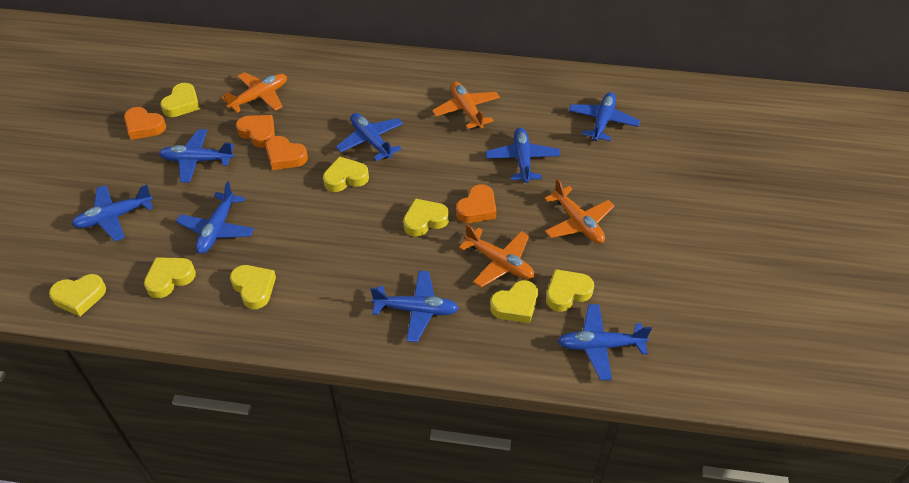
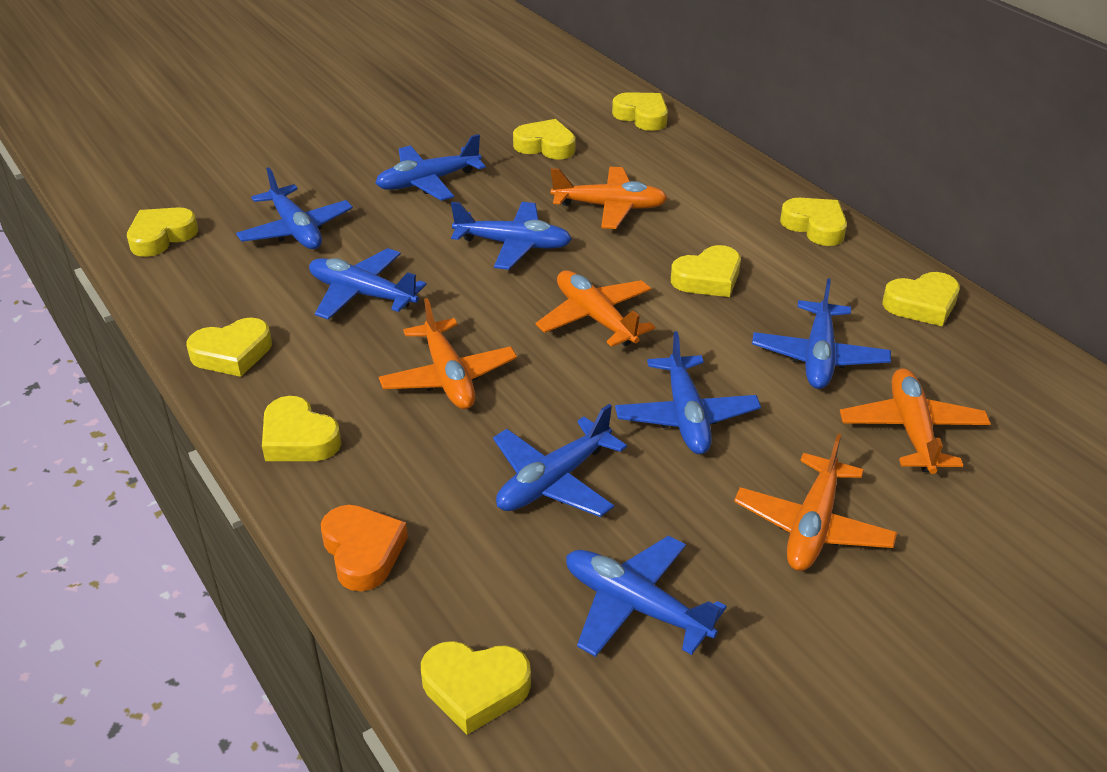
orange heart: [124,107,166,140] [236,115,275,148] [266,136,308,170] [456,184,497,223] = 4 -> [321,505,408,591] = 1
orange plane: [222,72,287,112] [432,81,500,129] [459,224,534,287] [544,178,614,244] = 4 -> [379,298,517,409] [536,270,655,347] [551,167,668,229] [734,434,897,571] [840,368,991,474] = 5
yellow heart: [49,274,106,316] [144,257,196,298] [160,83,200,117] [230,265,276,309] [323,156,369,192] [403,198,449,237] [490,280,538,323] [546,269,594,312] = 8 -> [127,207,198,257] [187,318,272,377] [262,396,341,461] [421,641,531,735] [513,119,576,160] [612,92,668,131] [671,245,741,297] [780,198,847,246] [882,272,960,326] = 9

